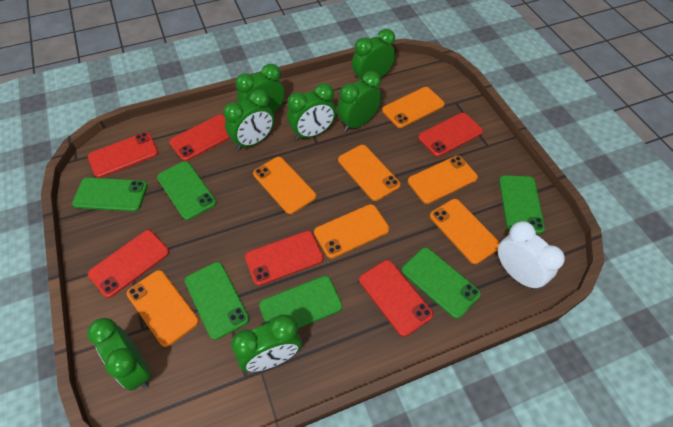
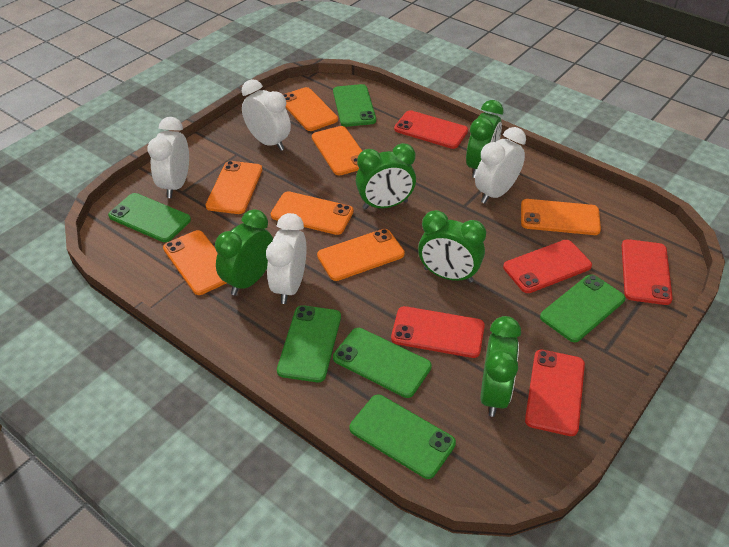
green clock: [87,318,151,391] [223,90,274,150] [231,314,302,372] [235,64,285,113] [287,83,336,140] [337,71,382,132] [352,29,395,81] = 7 -> [215,209,273,295] [356,143,416,210] [418,210,486,283] [466,100,503,178] [480,316,521,417] = 5
red phone: [88,132,159,178] [88,230,169,298] [169,114,230,161] [245,231,324,286] [359,260,433,337] [418,113,483,157] = 6 -> [391,306,485,358] [394,110,468,149] [503,240,592,293] [525,350,585,436] [622,239,673,305] = 5
white clock: [498,221,565,290] = 1 -> [147,117,189,198] [242,79,291,151] [266,213,306,304] [475,127,526,204] = 4

